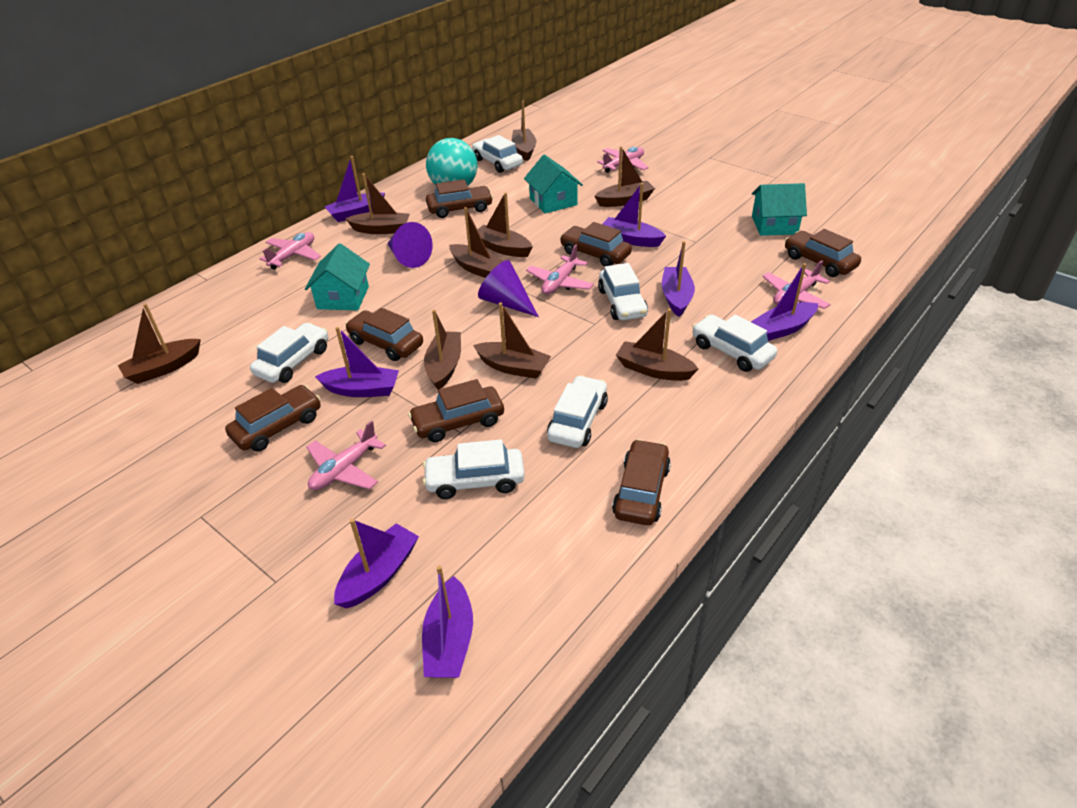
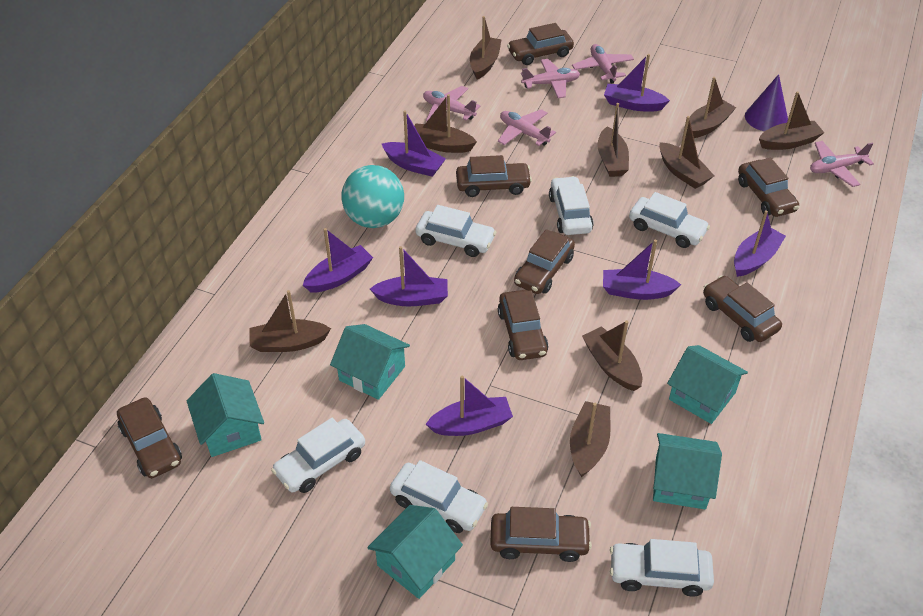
brown car: [225,385,321,452] [345,308,423,361] [408,379,504,442] [426,179,493,218] [560,222,632,267] [612,439,671,525] [785,229,861,277] = 7 -> [117,397,182,478] [456,155,532,197] [490,507,592,562] [498,290,548,360] [507,23,574,65] [514,229,575,294] [703,275,782,342] [738,158,799,217] = 8
purple cone: [387,222,433,268] [478,260,539,317] = 2 -> [745,74,788,131] = 1
turquoise house: [305,243,370,311] [524,155,583,214] [752,183,807,236] = 3 -> [187,373,264,457] [330,324,410,400] [367,505,463,599] [653,433,722,509] [667,345,748,424] = 5

